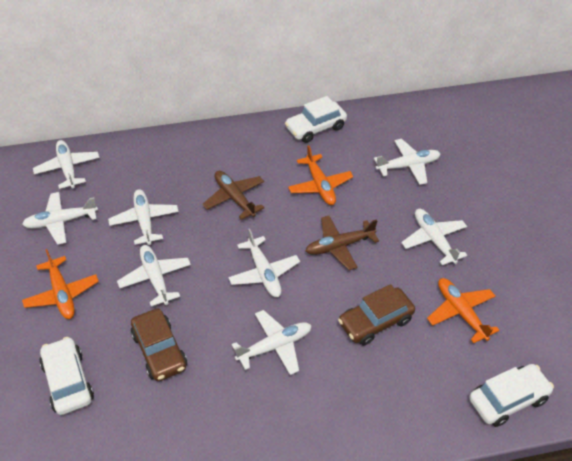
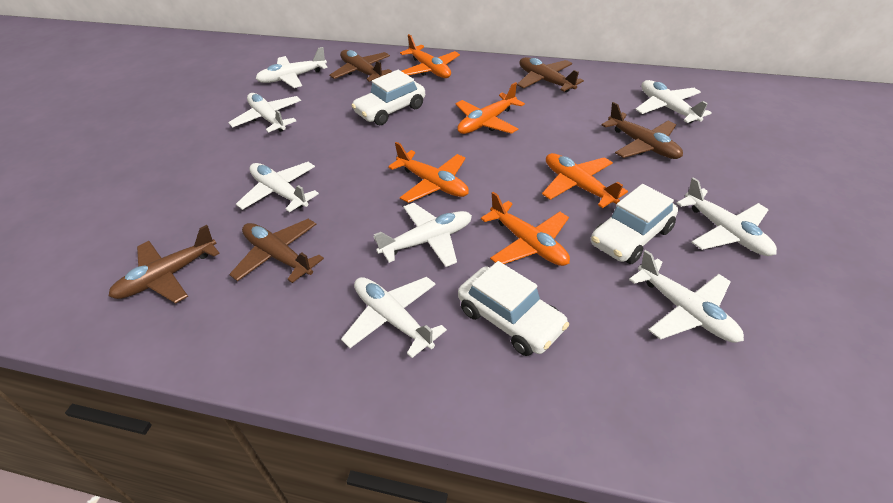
brown car: [131,309,187,381] [338,284,415,346] = 2 -> none = 0
brown plane: [202,171,264,220] [306,216,379,270] = 2 -> [109,225,220,304] [229,219,324,283] [330,50,392,82] [517,57,584,92] [602,102,683,159] = 5
orange plane: [22,249,99,319] [288,145,353,205] [427,278,500,343] = 3 -> [388,142,469,203] [400,34,460,78] [456,82,525,134] [481,192,570,266] [542,153,628,208] = 5

